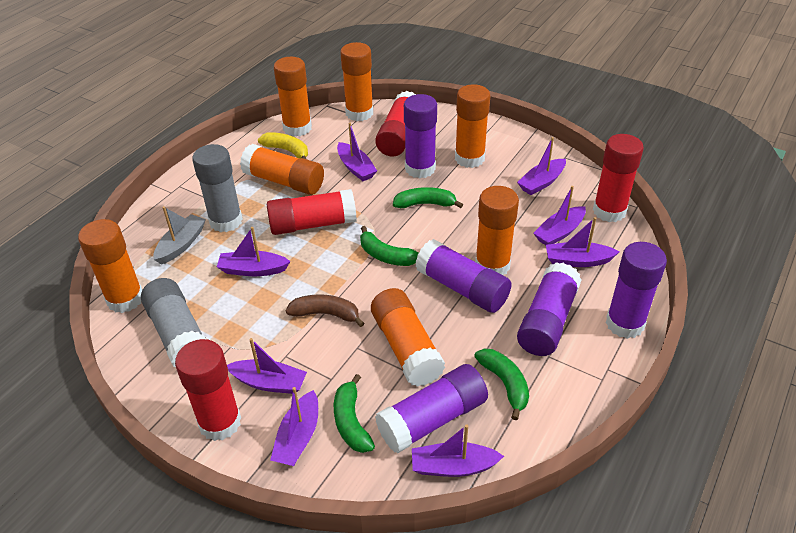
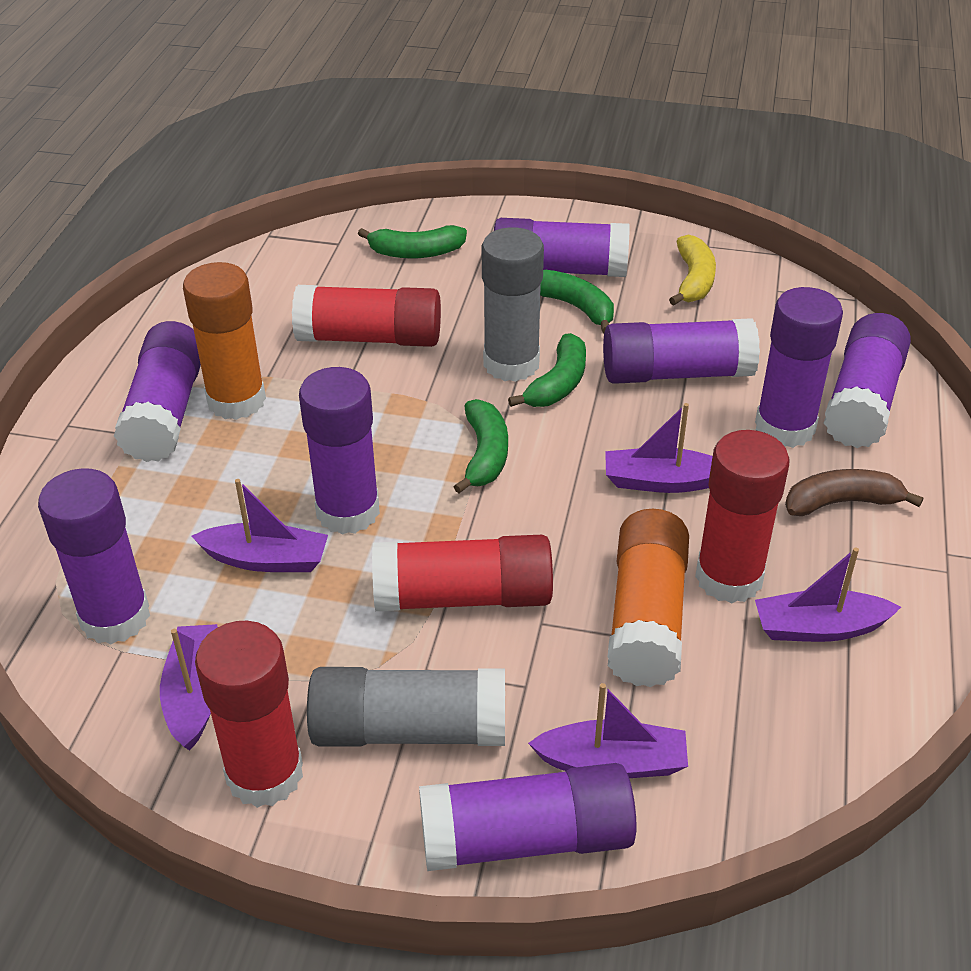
grey boat: [153,206,206,265] = 1 -> none = 0
orange glue stick: [78,219,142,313] [240,144,324,195] [274,57,312,137] [340,42,373,121] [371,288,445,387] [455,84,490,168] [475,186,519,275] = 7 -> [183,262,266,420] [607,509,689,687] = 2
purple boat: [217,227,291,276] [227,338,307,394] [270,387,318,466] [337,123,377,181] [412,424,504,477] [517,137,566,195] [533,186,586,245] [546,217,619,267] = 8 -> [160,624,217,750] [192,479,328,572] [528,683,688,778] [605,403,713,493] [755,547,901,642] = 5
purple glue stick: [375,364,488,453] [404,94,437,179] [415,239,512,313] [517,262,581,356] [606,242,667,339] = 5 -> [38,468,150,644] [114,321,201,462] [299,367,380,535] [419,763,637,871] [494,218,630,277] [603,318,760,384] [755,287,843,448] [824,313,911,448] = 8

